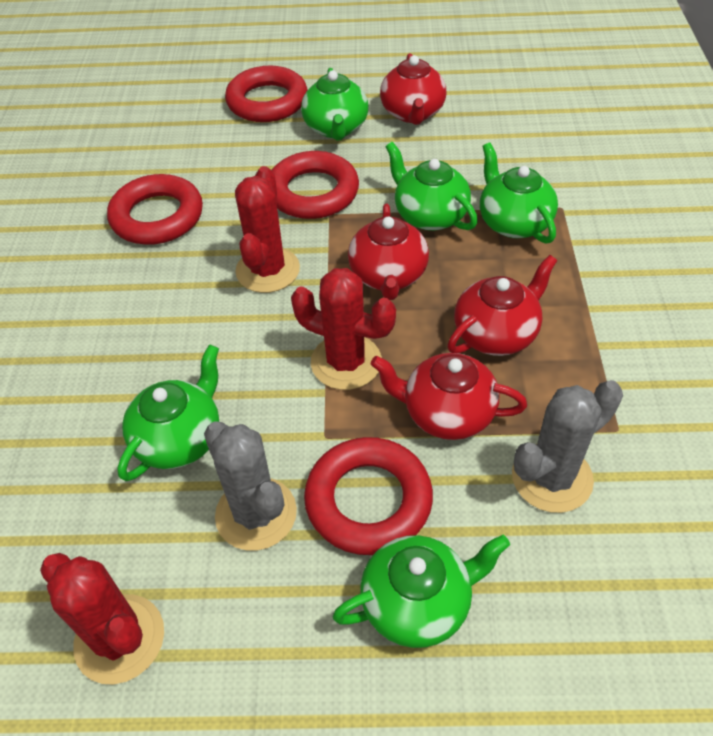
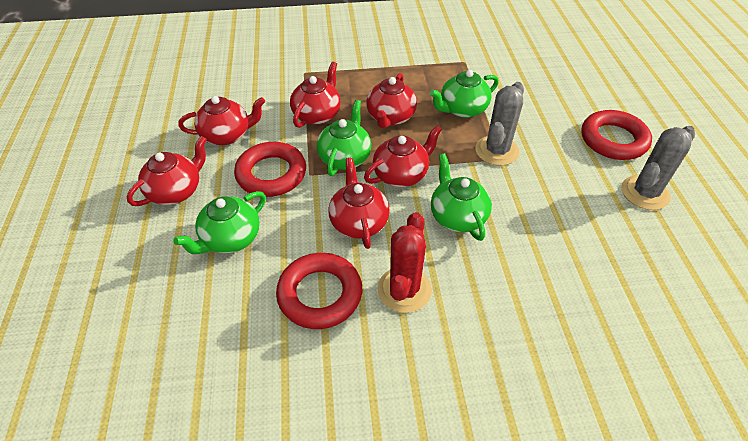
green teapot: [117,345,219,481] [301,68,368,141] [333,535,510,648] [385,142,478,231] [480,143,558,244] = 5 -> [173,191,266,254] [317,100,371,176] [430,70,499,118] [431,153,492,241] = 4
red cactus: [40,553,164,684] [235,166,300,293] [291,268,396,390] = 3 -> [377,212,432,313] = 1
red ring: [107,174,203,245] [225,66,308,122] [271,151,359,219] [304,437,433,555] = 4 -> [234,142,306,197] [276,253,362,329] [581,110,652,160] = 3
red teapot: [348,204,429,300] [370,353,527,440] [380,53,446,125] [447,255,557,356] = 4 -> [127,136,207,206] [178,96,265,145] [290,62,341,128] [328,158,390,249] [364,125,442,187] [366,73,417,128] = 6

